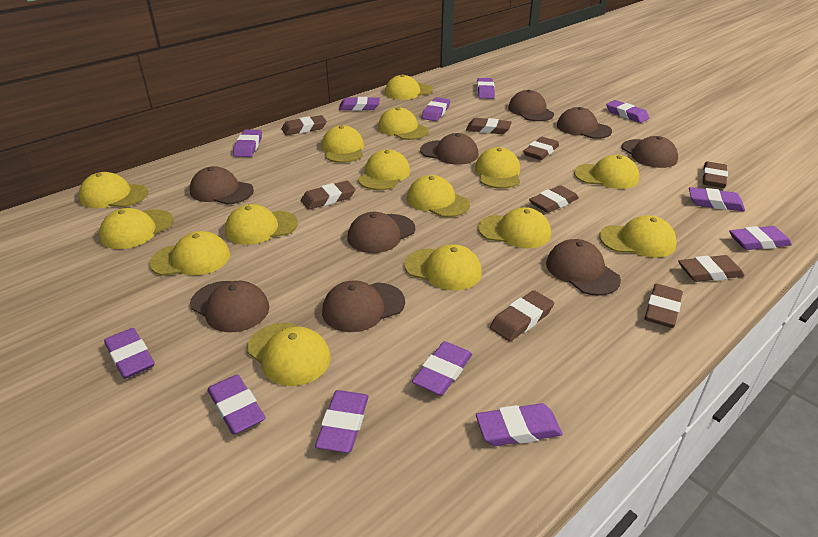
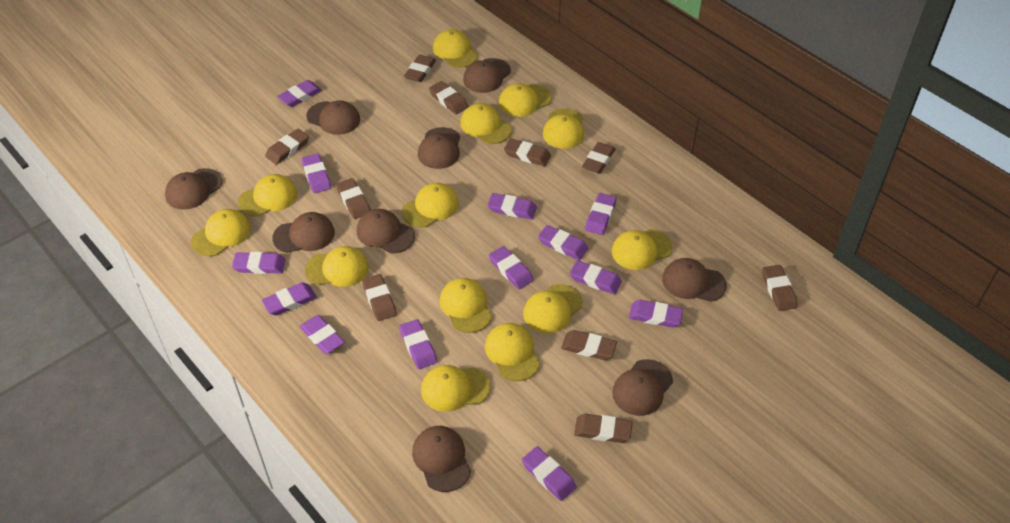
brown eraser: [282,115,327,135] [301,181,356,210] [466,118,512,134] [490,290,554,341] [523,137,559,160] [529,185,579,213] [645,284,683,328] [678,255,745,282] [702,161,728,188] = 9 -> [265,129,309,165] [336,178,371,219] [362,274,397,321] [404,55,436,82] [429,81,469,114] [504,138,551,166] [561,330,617,360] [574,414,633,443] [582,142,615,174] [762,265,798,311] = 10
purple eraser: [104,328,154,379] [207,375,266,435] [233,129,262,157] [315,390,369,453] [339,97,380,111] [412,341,472,395] [422,97,450,121] [476,403,562,446] [477,78,495,99] [606,100,649,123] [689,187,745,211] [729,226,792,250] = 12 -> [232,252,285,274] [262,282,317,316] [277,80,322,107] [300,315,345,354] [301,153,331,193] [399,319,437,369] [487,193,537,220] [489,246,534,289] [522,446,577,501] [538,225,588,260] [570,260,622,295] [585,193,617,235] [629,300,683,328] = 13
yellow cap: [79,172,148,208] [99,208,174,249] [150,231,230,276] [225,204,298,245] [247,323,331,386] [321,125,364,163] [358,149,410,190] [378,107,429,140] [385,75,433,100] [405,244,482,291] [407,175,470,217] [475,147,520,189] [478,207,551,248] [574,155,639,189] [599,215,677,258] = 15 -> [191,209,251,256] [238,174,297,217] [305,246,369,287] [402,183,459,227] [421,365,490,412] [433,29,478,68] [440,278,492,333] [460,103,512,144] [485,323,540,381] [499,83,552,117] [523,284,583,333] [543,109,584,149] [612,229,672,270] = 13

